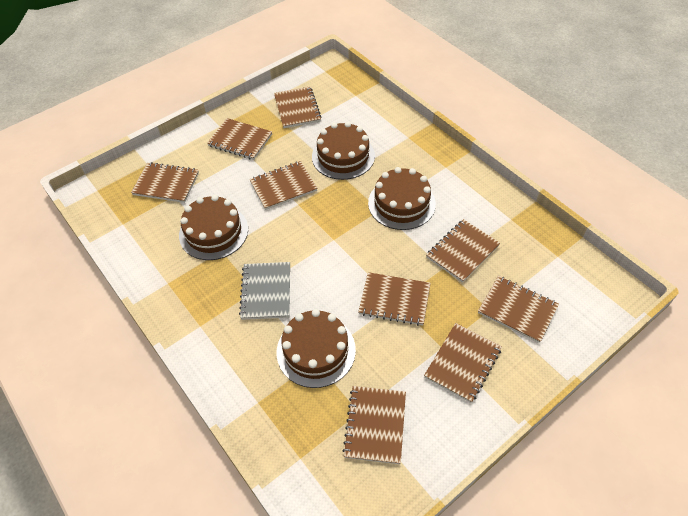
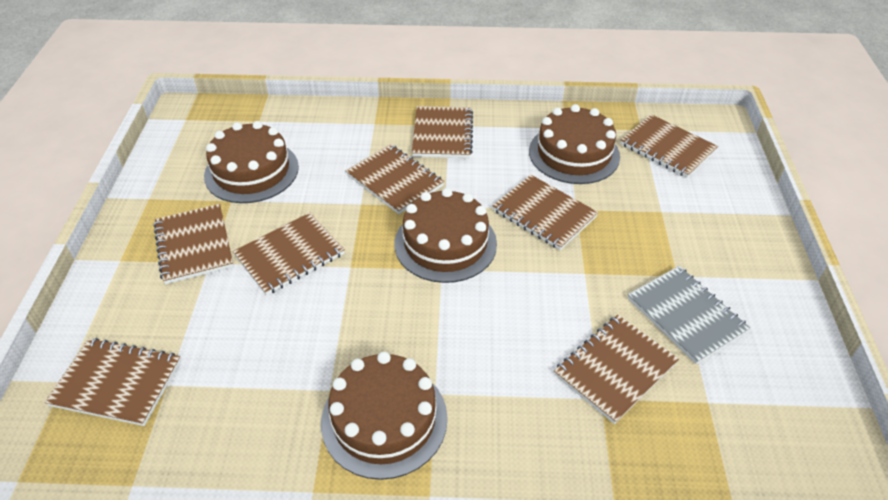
brown notebook: [131,162,199,203] [207,118,272,160] [250,161,317,210] [274,86,322,128] [342,386,406,464] [358,272,431,326] [424,323,502,403] [426,219,500,283] [478,276,559,343] = 9 -> [45,338,181,426] [153,204,234,284] [233,213,345,295] [346,144,444,214] [412,106,473,158] [492,175,598,250] [554,315,679,424] [620,114,718,178] = 8

